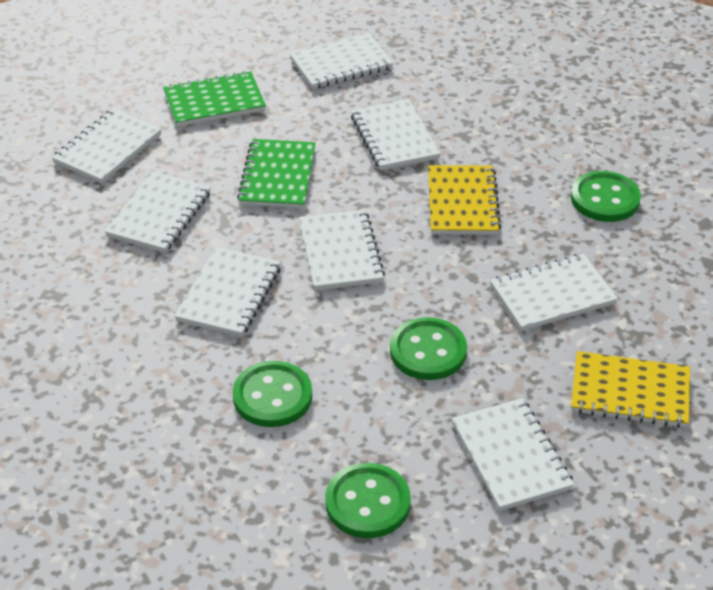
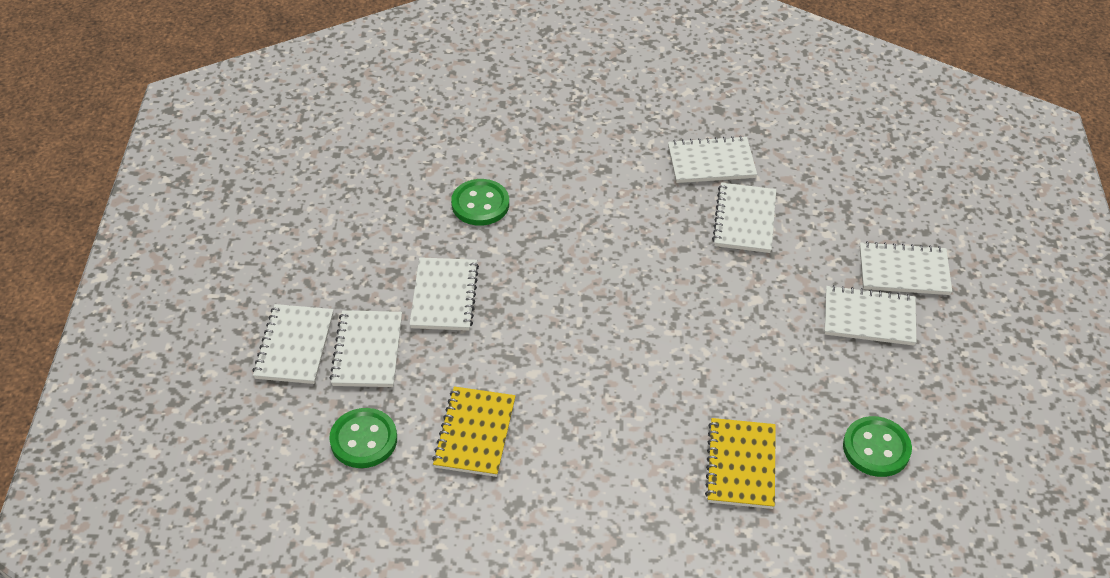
green button: [233,361,312,427] [325,463,411,538] [390,317,467,380] [571,171,641,222] = 4 -> [329,408,397,468] [451,179,509,226] [843,416,912,477] = 3
green notebook: [163,71,266,127] [237,139,315,209] = 2 -> none = 0
white notebook: [52,109,162,184] [104,171,211,253] [174,247,281,337] [289,33,394,89] [299,210,385,291] [351,99,441,170] [452,398,574,511] [490,254,618,331] = 8 -> [252,304,334,384] [330,310,402,387] [409,257,479,331] [668,136,757,183] [712,183,776,253] [825,285,917,346] [860,241,952,295] = 7

